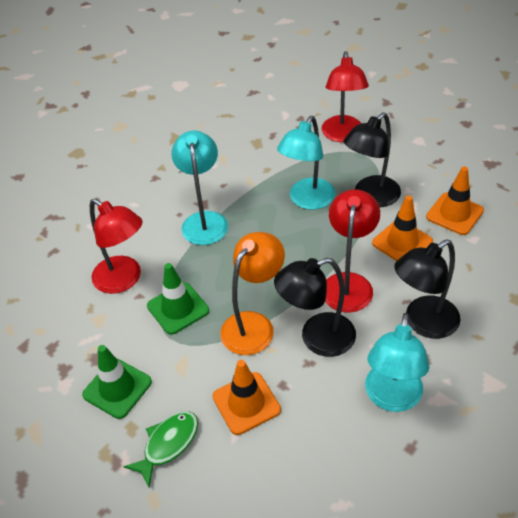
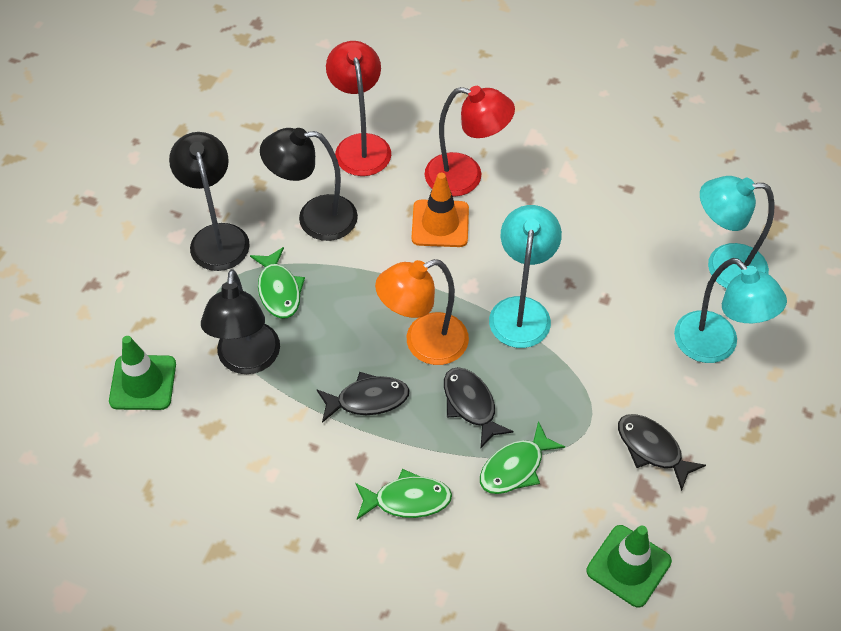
black fish: none = 0 -> [316,372,409,423] [444,367,514,448] [618,414,706,491] = 3
green fish: [123,411,198,487] = 1 -> [250,247,305,319] [355,469,452,520] [480,421,565,494] = 3
orange traffic cone: [212,360,281,435] [372,195,433,261] [426,166,484,235] = 3 -> [412,172,469,247] = 1
red lamp: [90,198,143,294] [322,51,369,142] [325,189,380,313] = 3 -> [326,41,391,176] [425,86,515,197] = 2

